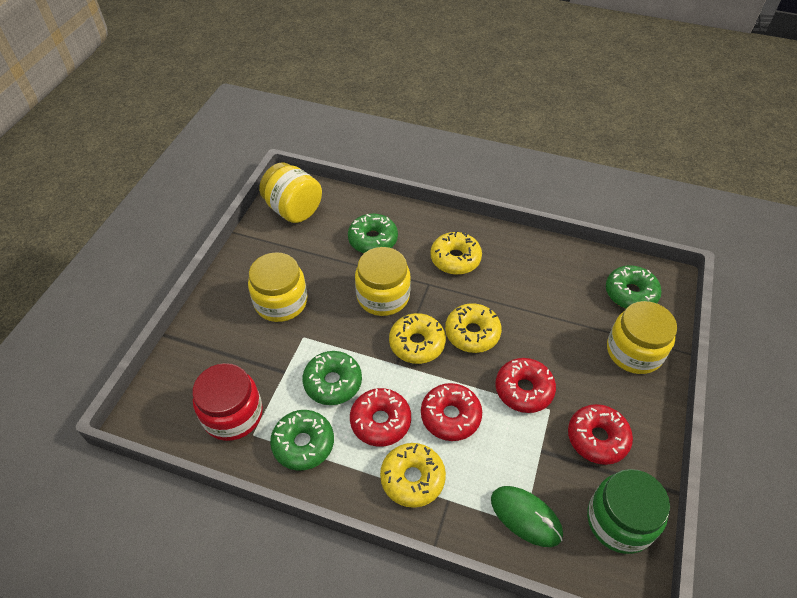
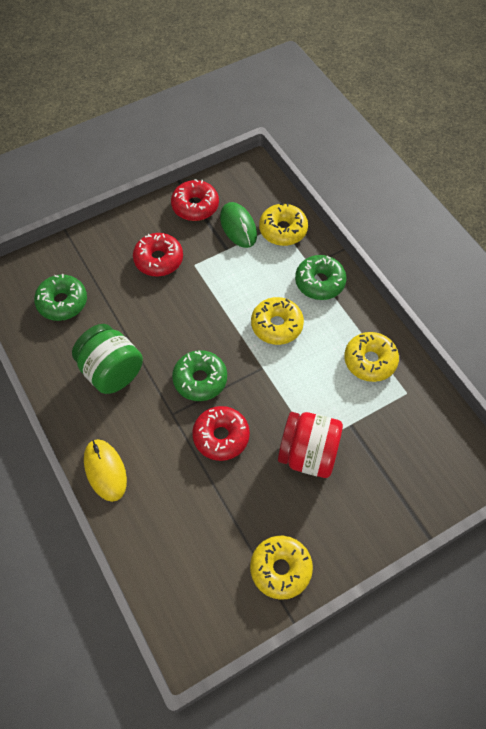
green donut: [270,410,334,471] [302,351,362,405] [348,214,398,253] [606,265,662,309] = 4 -> [34,274,87,321] [172,350,227,401] [295,255,346,300] = 3
red donut: [350,388,411,447] [421,383,482,441] [495,358,556,413] [568,404,633,465] = 4 -> [133,233,183,276] [171,179,219,221] [192,406,250,461] = 3
yellow jar: [248,252,307,322] [259,162,322,223] [355,247,411,316] [607,301,677,374] = 4 -> none = 0
yellow mouse: none = 0 -> [84,439,127,502] = 1

